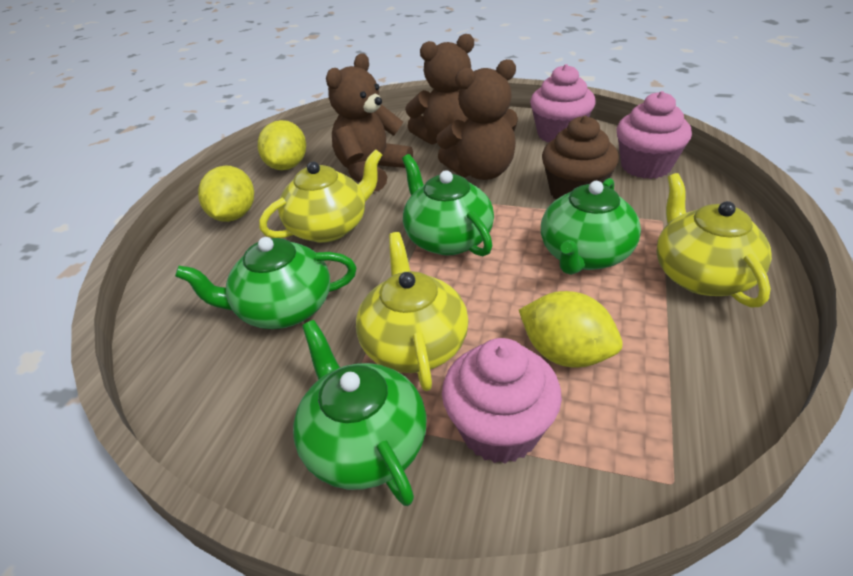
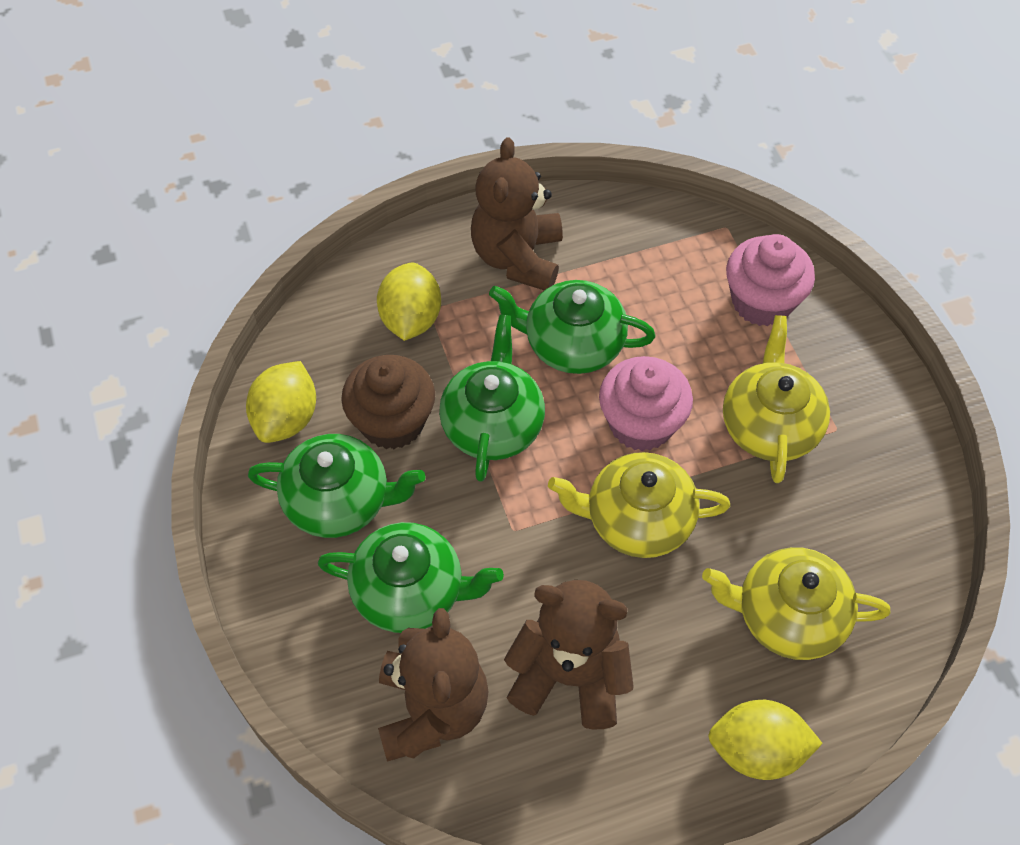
pink cupcake: [442,338,562,464] [530,64,596,142] [616,91,692,179] = 3 -> [599,356,693,451] [726,234,815,326] = 2

